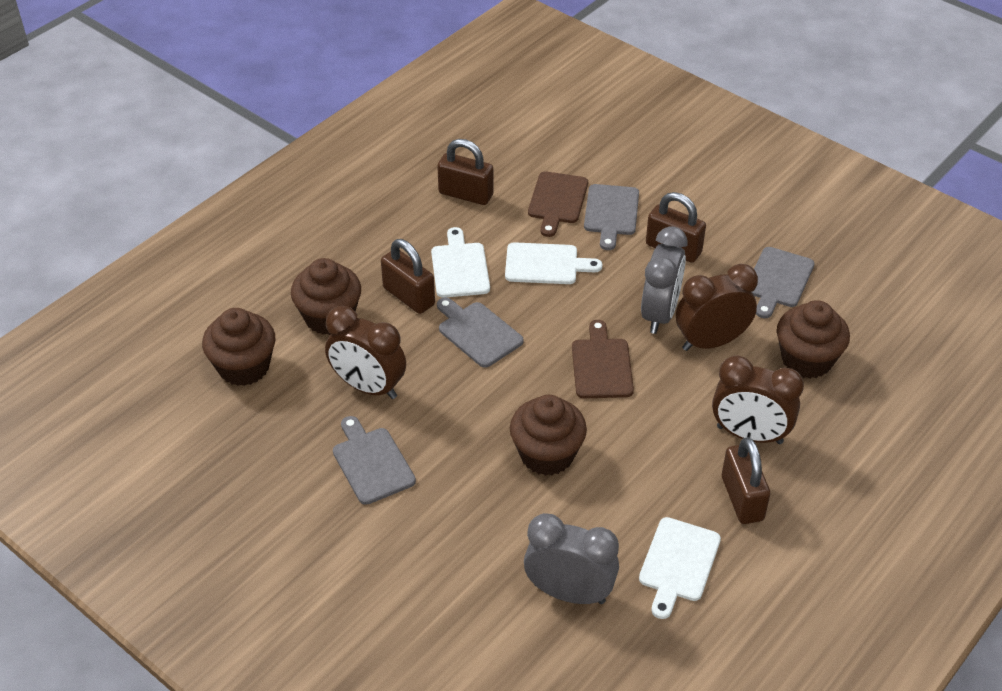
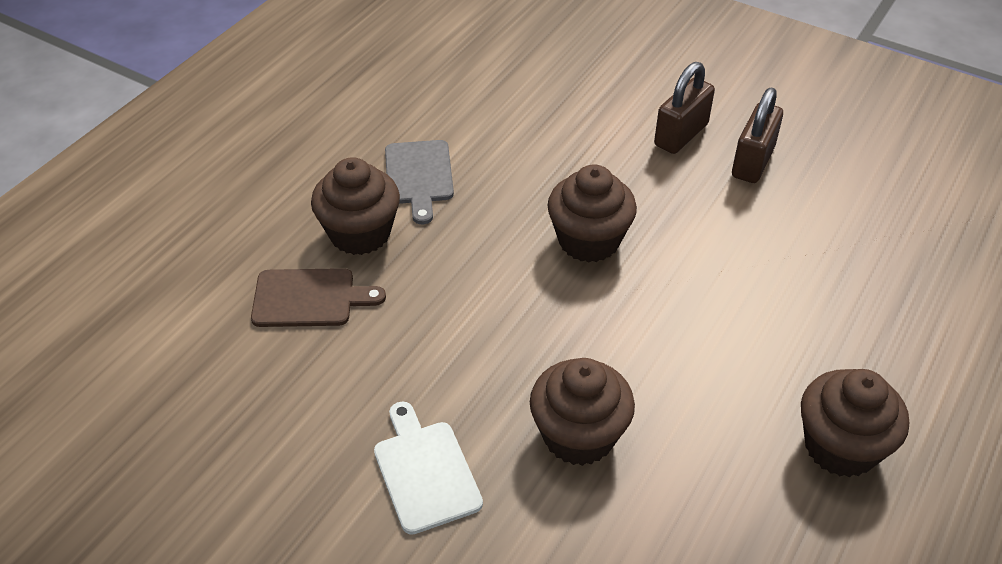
brown clock: [325,306,406,399] [676,264,758,351] [712,356,804,444] = 3 -> none = 0
brown cutting board: [528,171,588,237] [572,320,634,398] = 2 -> [251,268,386,327] = 1
brown padlock: [381,239,435,314] [437,139,493,205] [646,192,706,263] [722,437,770,524] = 4 -> [654,62,715,154] [732,88,783,183] = 2
grey clock: [524,513,619,604] [641,226,687,334] = 2 -> none = 0
grey cutting board: [333,416,416,505] [437,297,524,368] [584,184,639,250] [751,247,814,318] = 4 -> [385,140,454,224] = 1
white cutting board: [431,227,490,298] [505,242,602,284] [639,517,721,619] = 3 -> [374,402,483,535] = 1

